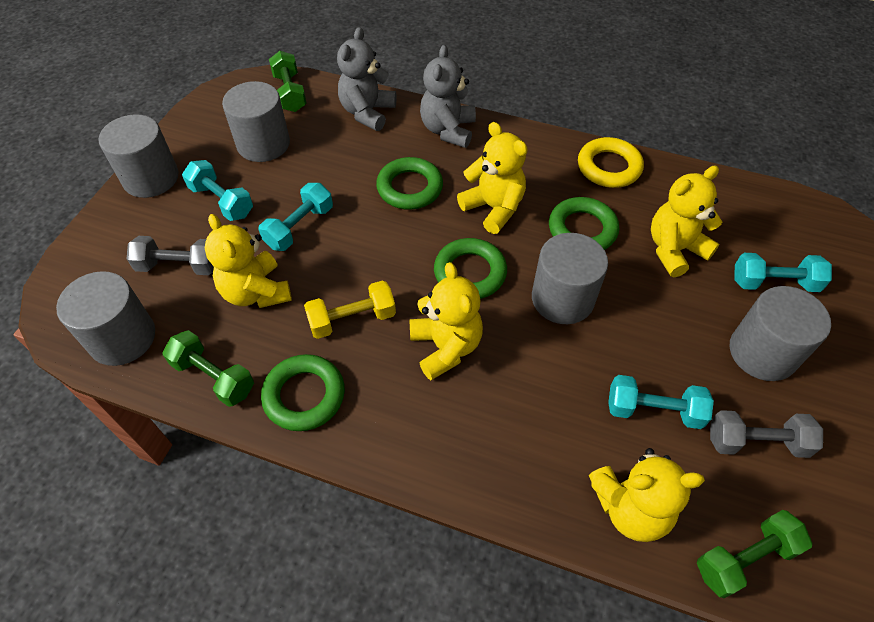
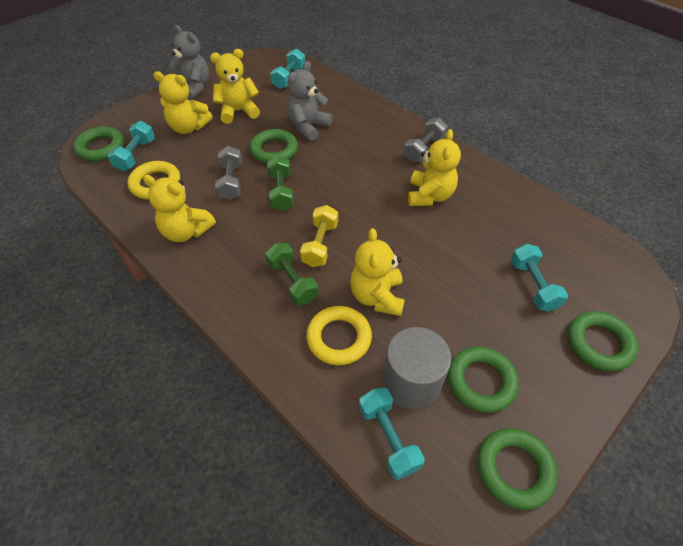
green dumbbell: [163,330,254,407] [269,51,307,112] [697,510,812,598] = 3 -> [265,243,318,306] [267,155,294,211] = 2
green ring: [261,354,345,431] [376,157,443,210] [434,238,507,299] [549,197,619,250] = 4 -> [73,126,124,161] [250,129,298,163] [448,346,519,413] [477,428,558,510] [568,311,639,371] = 5
grey cylinder: [56,271,155,366] [99,114,179,198] [222,81,290,162] [532,233,608,324] [730,286,831,381] = 5 -> [383,327,451,409] = 1
yellow ring: [578,137,644,188] = 1 -> [127,161,180,200] [306,306,372,365] = 2

